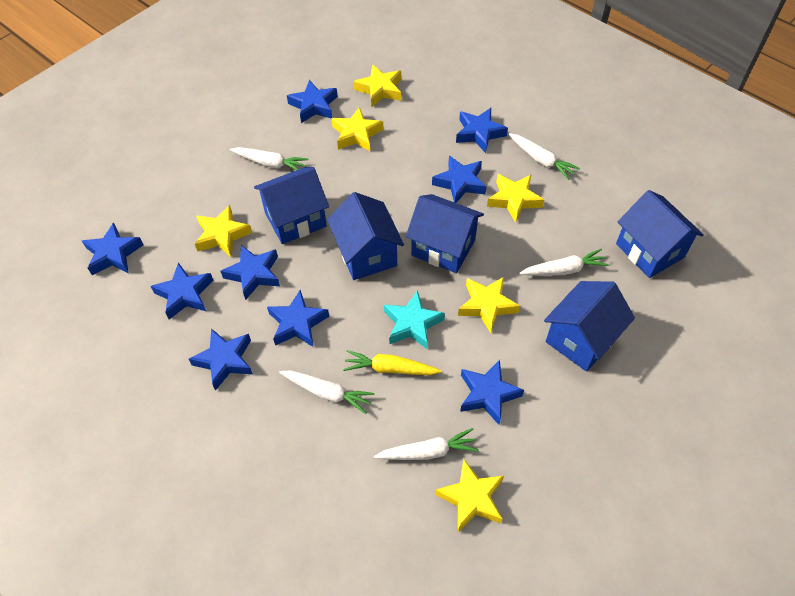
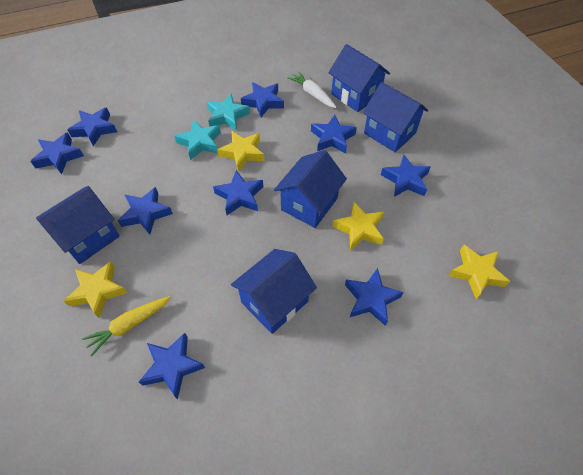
turquoise star: [384,290,445,350] = 1 -> [174,119,221,160] [207,94,250,131] = 2
white carrot: [229,147,308,170] [279,370,375,414] [374,428,479,460] [508,133,580,180] [519,248,609,276] = 5 -> [287,71,336,108] = 1
yellow star: [195,205,252,257] [331,107,383,151] [354,64,401,107] [435,459,504,532] [458,277,520,333] [487,174,544,223] = 6 -> [64,261,127,318] [217,131,264,172] [332,202,384,250] [448,245,510,299] = 4

